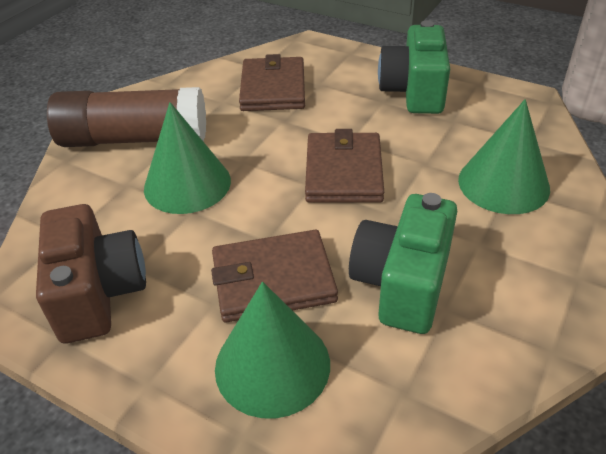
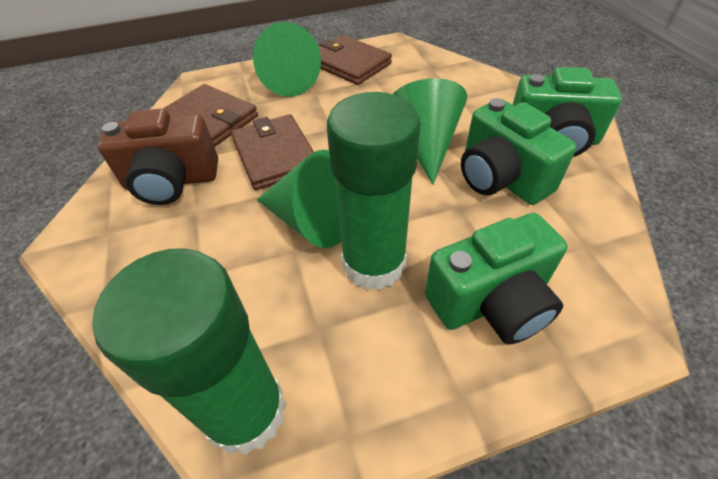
brown glue stick: [47,87,206,147] = 1 -> none = 0
green camera: [349,193,457,334] [378,20,450,114] = 2 -> [425,213,568,345] [461,98,577,205] [513,67,622,157] = 3
green glue stick: none = 0 -> [92,248,286,455] [327,92,421,290] = 2

